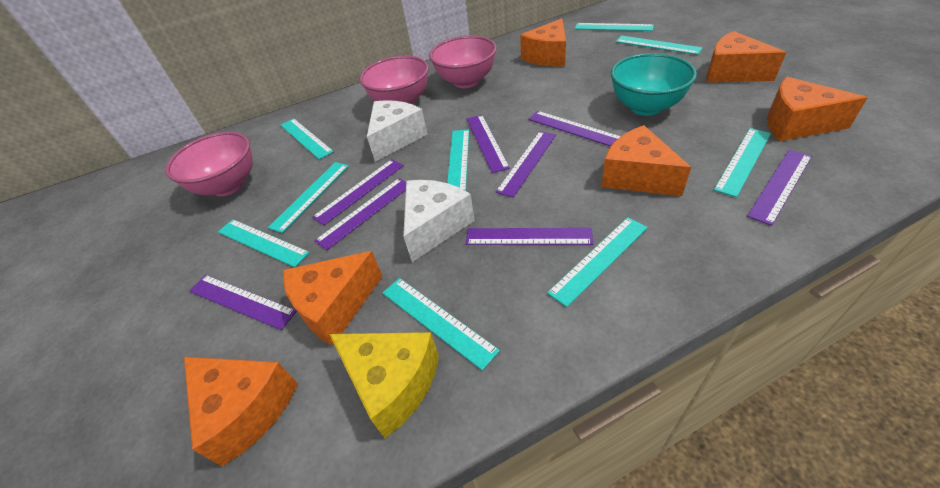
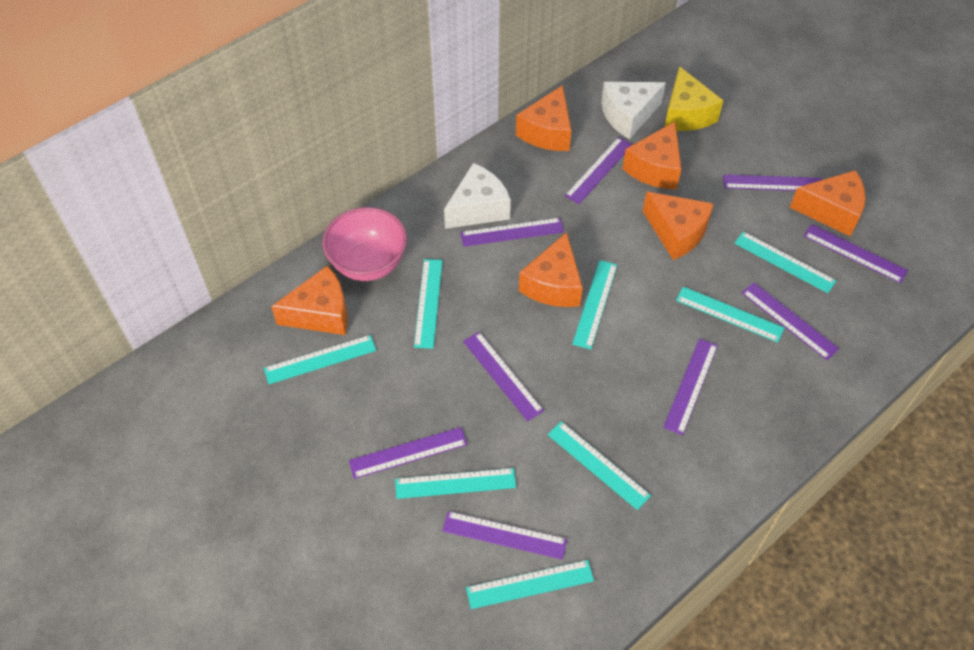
pink bowl: [165,132,253,196] [359,55,429,104] [429,36,497,88] = 3 -> [322,207,407,281] = 1
purple ruler: [189,275,297,330] [312,159,404,225] [315,178,406,250] [466,228,593,245] [467,115,510,173] [496,131,556,198] [528,111,621,146] [747,150,812,226] = 8 -> [349,427,467,479] [442,511,567,560] [460,218,564,247] [463,332,544,421] [565,137,633,204] [663,339,718,435] [723,174,822,191] [742,282,839,360] [804,224,908,283] = 9
turquoise bowl: [611,53,697,116] = 1 -> none = 0
turquoise ruler: [218,219,310,267] [268,162,349,233] [280,118,334,160] [382,278,500,370] [447,129,469,191] [547,217,648,307] [575,23,654,31] [616,36,703,55] [714,128,771,197] = 9 -> [264,335,376,384] [395,468,516,499] [414,259,443,349] [466,560,594,609] [548,421,651,510] [572,260,617,349] [676,286,784,343] [734,231,836,293] = 8

